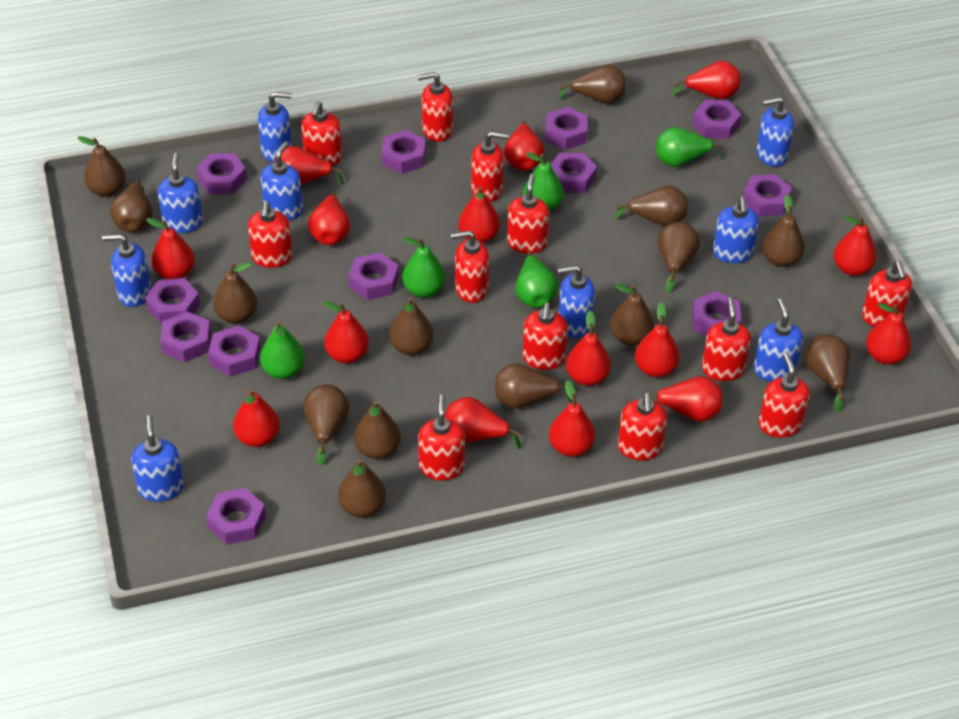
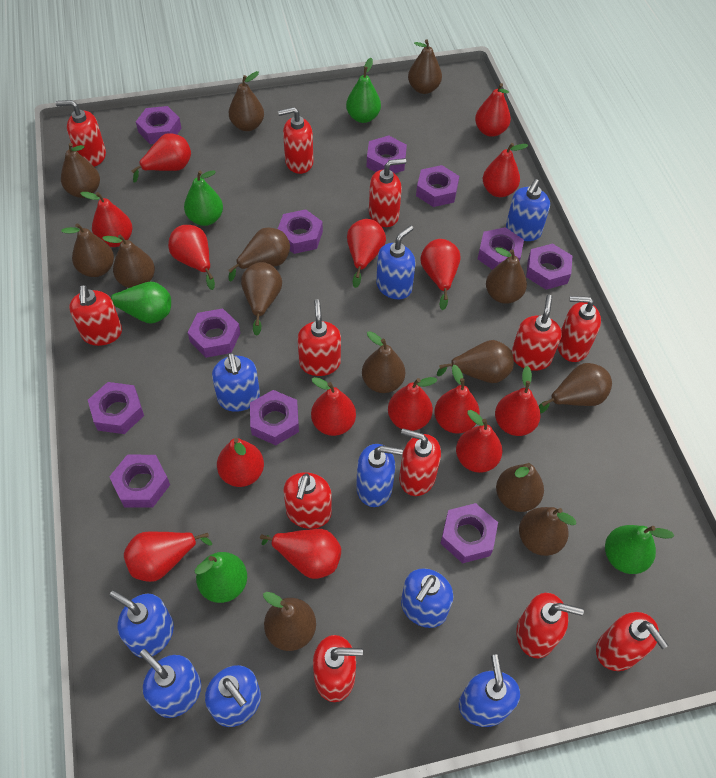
purple nut: [145,278,200,325] [160,311,211,362] [196,154,247,194] [206,488,266,545] [208,325,261,377] [348,252,399,300] [382,130,426,174] [545,107,588,150] [551,153,597,193] [692,100,742,139] [692,291,741,336] [743,174,792,217] = 12 -> [88,382,144,434] [110,455,170,507] [136,106,182,144] [188,308,240,358] [250,390,299,445] [278,209,323,254] [366,135,407,173] [416,165,459,207] [440,503,498,563] [478,227,524,270] [526,244,572,290] = 11

